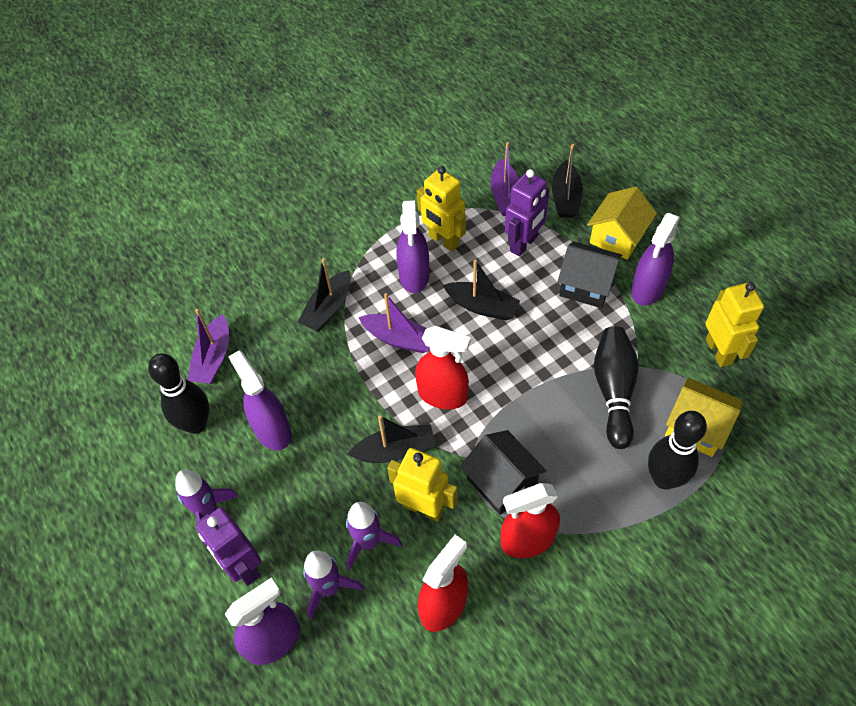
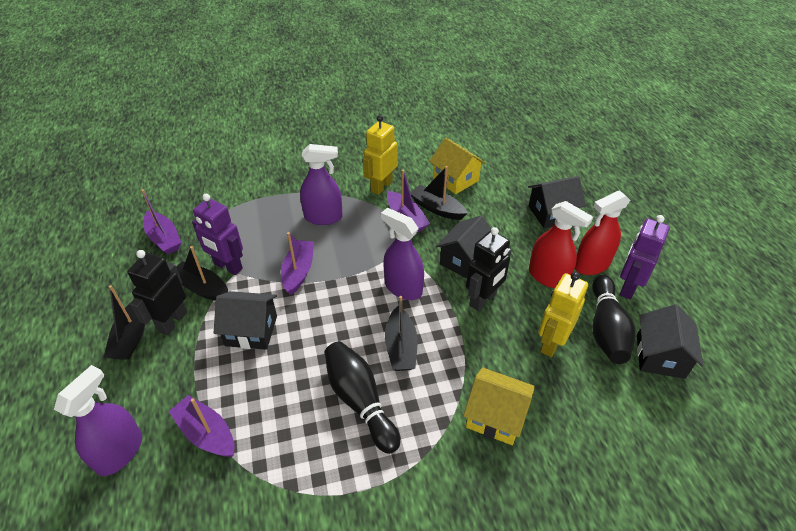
black bowling pin: [148,353,209,434] [594,326,638,449] [648,411,707,489] = 3 -> [325,341,400,454] [592,275,635,364] = 2
black house: [460,430,547,515] [557,241,622,308] = 2 -> [214,291,277,350] [436,216,491,278] [528,176,586,228] [637,304,704,379] = 4
black robot: none = 0 -> [127,250,187,335] [466,227,512,311] = 2
purple boat: [188,309,229,384] [358,293,430,353] [491,142,519,216] = 3 -> [141,189,181,254] [168,395,234,457] [281,232,314,295] [387,170,430,233] = 4
purple rocket: [176,470,239,544] [303,550,364,619] [346,502,402,571] = 3 -> none = 0
purple spray bottle: [225,578,300,665] [228,351,291,450] [397,200,430,293] [631,213,680,306] = 4 -> [54,365,142,476] [300,144,343,225] [381,208,424,300] = 3
red spray bottle: [415,326,471,409] [418,535,468,632] [501,483,560,558] = 3 -> [529,201,593,288] [575,190,630,275] = 2
yellow robot: [387,448,458,522] [417,166,466,252] [705,282,764,367] = 3 -> [363,115,397,195] [538,272,588,357] = 2

